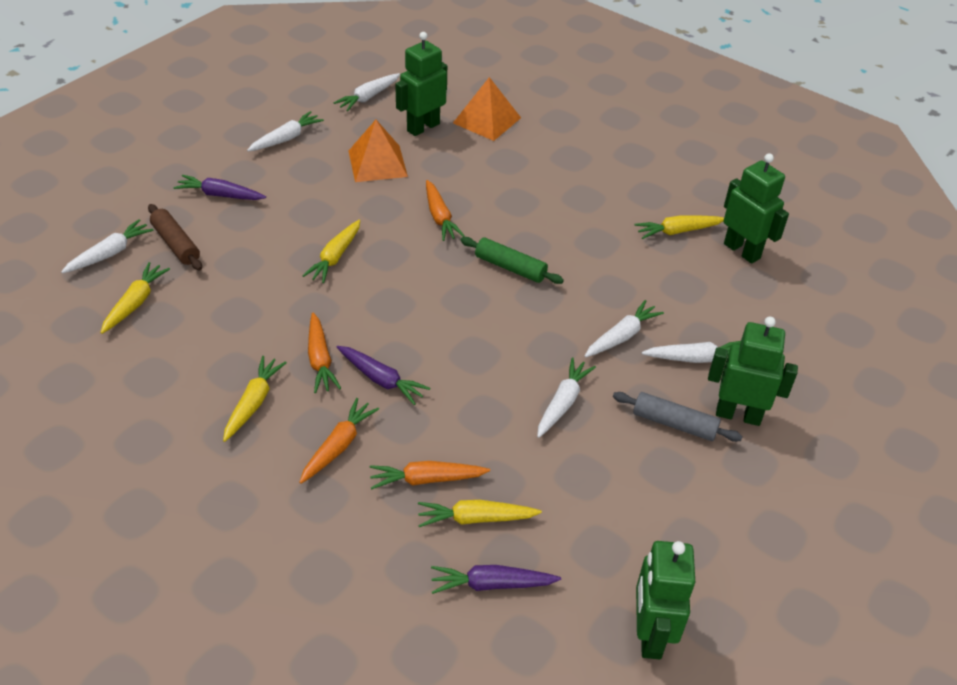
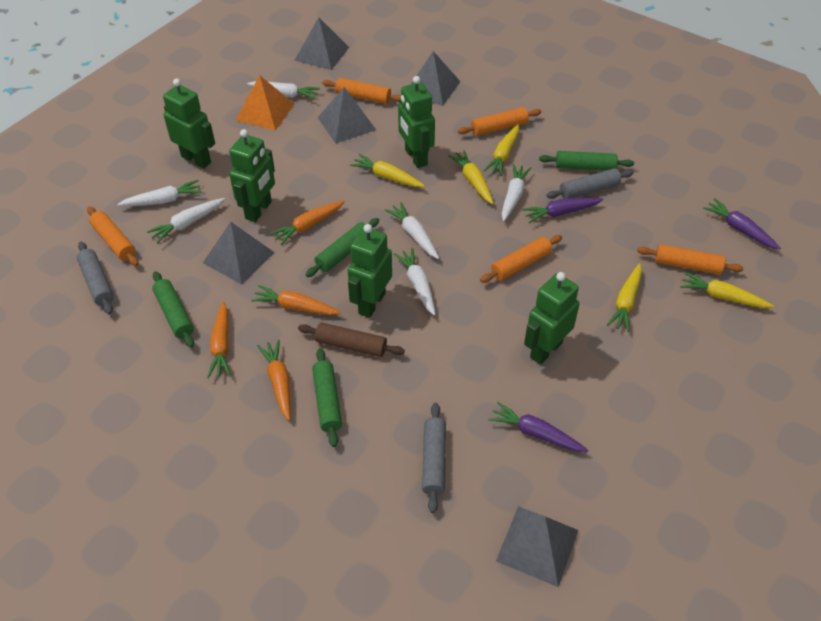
green robot: [395,32,447,136] [636,541,695,659] [708,317,798,426] [723,153,789,264] = 4 -> [163,79,215,169] [229,129,275,222] [348,224,392,318] [398,76,435,168] [524,272,580,365] = 5
green rolling pin: [461,237,564,284] = 1 -> [152,271,194,348] [305,218,379,277] [312,348,342,447] [539,151,634,171] = 4
grey pyramid: none = 0 -> [203,222,275,285] [294,17,349,70] [318,87,376,143] [410,51,461,106] [496,506,579,587] = 5
grey rolling pin: [613,392,743,442] = 1 -> [77,242,114,314] [422,403,446,513] [546,168,634,199] = 3
orange pyramid: [349,120,408,182] [453,77,521,141] = 2 -> [236,75,294,130] = 1
orange rolling pin: none = 0 -> [87,206,139,266] [322,78,401,104] [458,107,541,136] [480,235,562,283] [637,244,743,275] = 5

